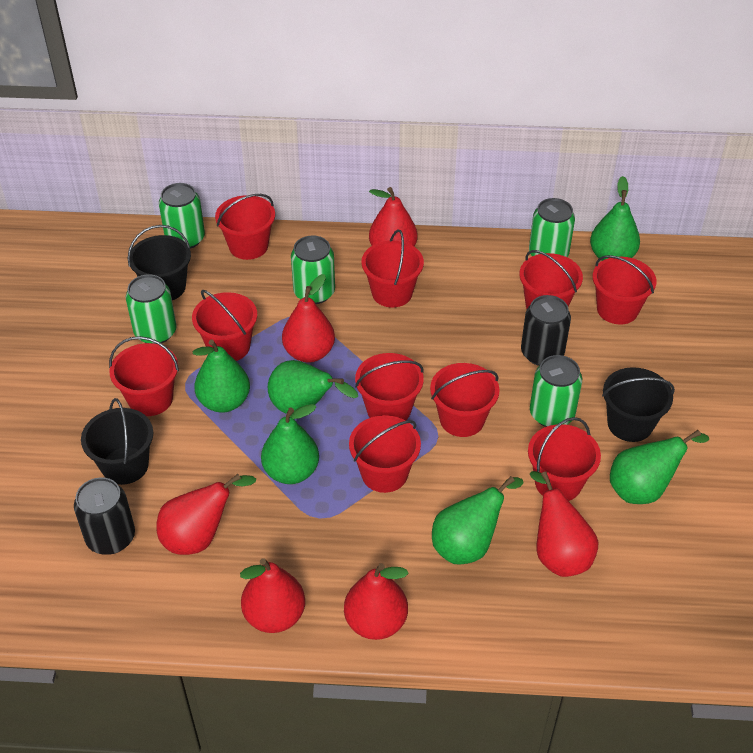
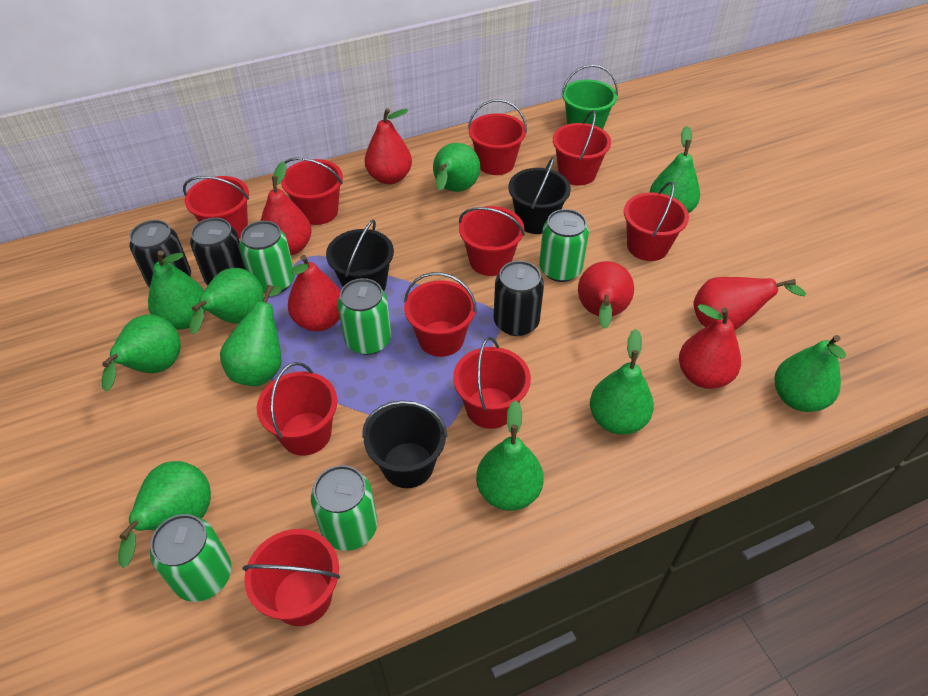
black can: [74,477,135,555] [521,295,571,366] = 2 -> [130,220,191,288] [190,218,247,285] [493,261,544,336] = 3
green bucket: none = 0 -> [561,64,618,129] = 1
green pear: [193,339,250,412] [261,404,319,484] [268,360,358,414] [432,476,524,564] [590,176,640,261] [610,430,709,504] = 6 -> [101,314,181,392] [118,461,211,568] [148,250,206,330] [190,268,264,335] [220,285,282,386] [433,143,480,192] [476,400,544,511] [590,329,654,435] [649,126,700,213] [774,335,846,412] = 10

